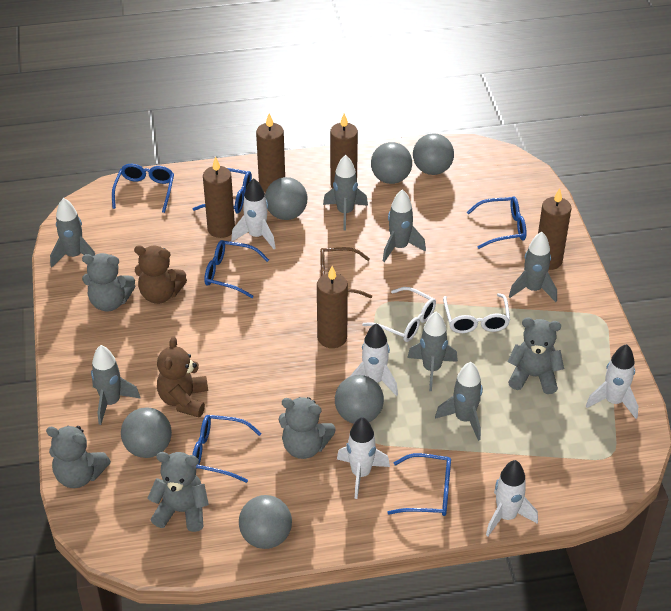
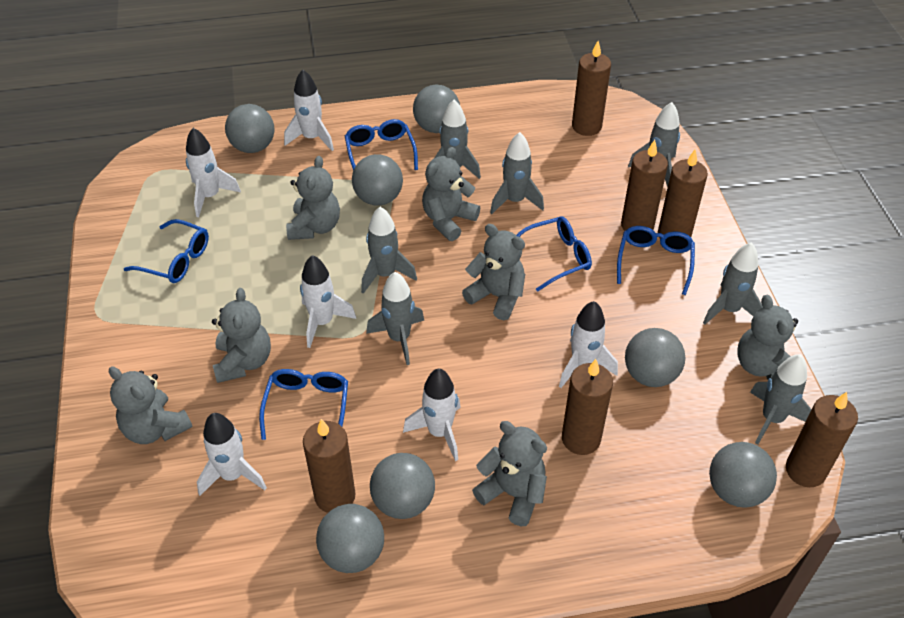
blue glasses: [112,164,174,213] [192,415,262,483] [193,168,252,213] [204,240,269,298] [387,453,451,516] [467,197,527,249] = 6 -> [124,219,209,283] [259,369,348,440] [345,119,418,170] [516,216,592,292] [617,226,695,295] = 5
brown candle: [203,157,235,238] [256,114,285,192] [317,266,348,348] [330,113,358,189] [538,188,571,270] = 5 -> [303,419,356,513] [562,359,613,455] [572,41,611,136] [621,140,668,231] [658,149,708,239] [786,392,858,487] = 6
brown glasses: [320,247,372,298] = 1 -> none = 0
brown teddy bear: [134,245,187,304] [157,337,208,417] = 2 -> none = 0
grey ball: [121,407,172,458] [239,495,292,549] [265,177,307,220] [335,375,384,424] [371,142,412,184] [413,133,454,175] = 6 -> [225,104,275,153] [316,504,384,573] [352,154,403,206] [370,453,435,519] [413,85,460,133] [625,328,685,387] [709,442,777,507] = 7
grey teddy bear: [46,425,111,488] [82,253,135,312] [147,452,209,532] [279,397,336,459] [507,317,564,394] = 5 -> [109,366,193,444] [212,288,271,383] [286,156,340,240] [422,147,480,241] [462,224,525,320] [472,421,547,526] [737,295,798,380] = 7
white glasses: [362,287,436,342] [443,293,510,333] = 2 -> none = 0
white rocket: [231,178,276,249] [337,417,390,499] [350,323,398,396] [486,460,538,536] [586,344,638,419] = 5 -> [186,128,241,217] [197,413,267,496] [284,69,334,151] [300,255,356,348] [403,368,461,461] [559,301,618,388] = 6

